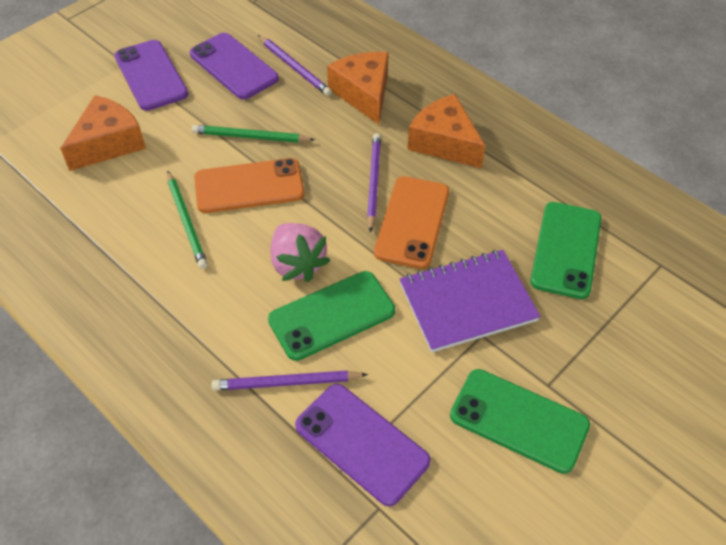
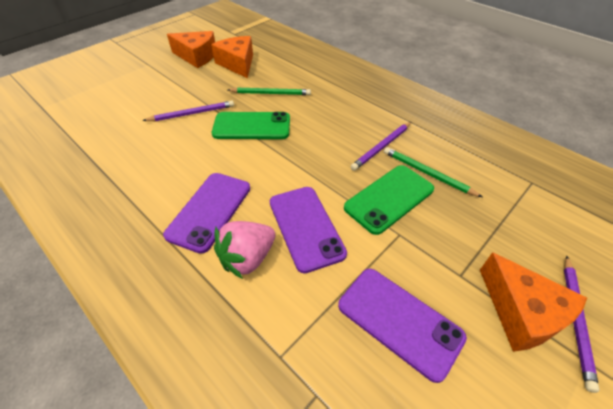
green phone: [268,271,395,361] [450,369,590,474] [530,202,602,299] = 3 -> [212,112,290,139] [344,165,434,235] = 2
orange phone: [194,158,305,213] [374,176,449,269] = 2 -> none = 0
purple notebook: [399,250,541,352] = 1 -> none = 0

